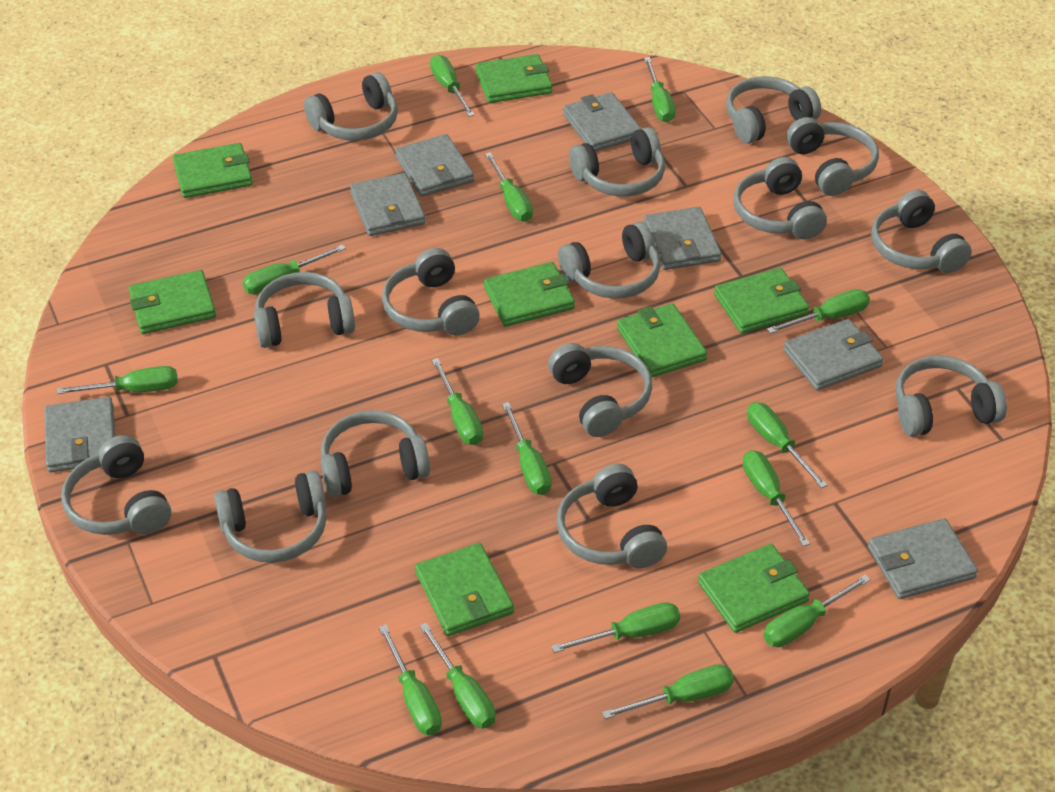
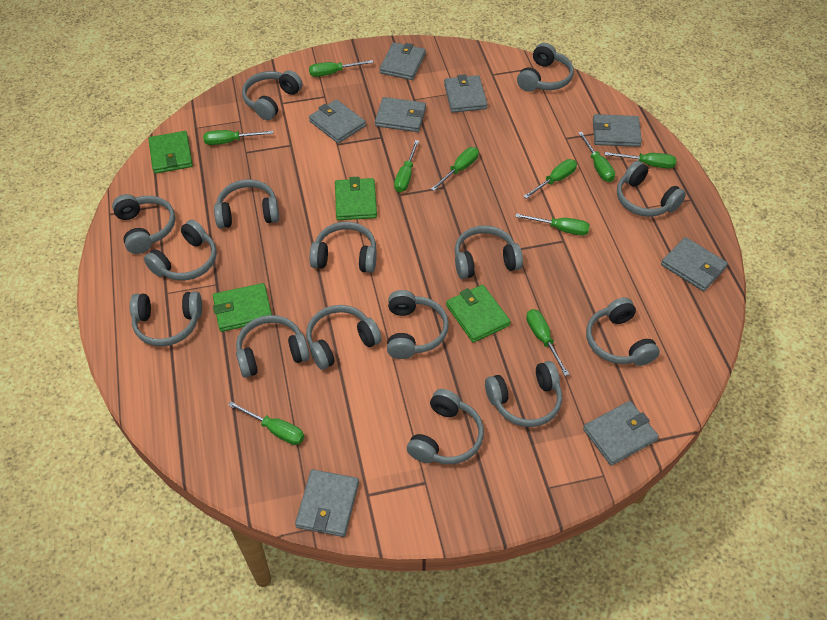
green screwdriver: [57,366,178,394] [243,244,346,295] [379,624,442,735] [419,623,496,728] [430,55,475,117] [431,358,483,445] [485,152,533,222] [502,402,552,495] [551,602,680,653] [602,664,734,719] [644,57,676,122] [743,450,810,546] [747,402,827,488] [763,574,871,647] [767,289,870,334] = 15 -> [203,130,273,145] [228,401,304,445] [309,60,373,77] [394,140,419,192] [431,147,479,191] [515,213,590,236] [523,159,577,199] [526,309,569,376] [578,132,615,182] [605,152,676,169] = 10
green wallet: [129,270,216,334] [173,143,253,198] [415,543,514,636] [476,54,552,103] [484,262,575,327] [617,303,707,377] [698,544,810,633] [714,268,809,333] = 8 -> [148,131,193,174] [213,283,272,332] [335,177,377,220] [446,285,511,343] = 4
grey wallet: [44,397,115,472] [350,173,426,236] [395,134,474,197] [563,92,642,151] [644,207,722,270] [783,319,883,390] [868,518,978,599] = 7 -> [295,469,359,537] [309,99,366,143] [375,97,426,132] [379,42,426,80] [444,74,488,113] [583,401,659,466] [593,114,642,147] [661,237,728,291] = 8

